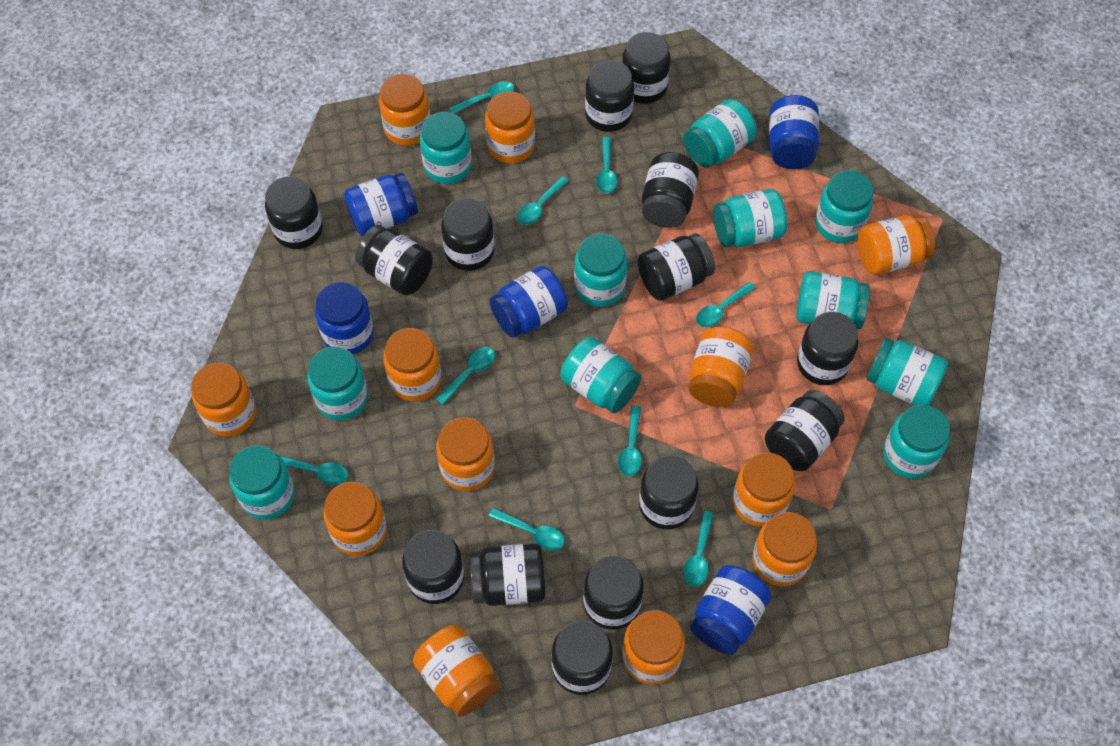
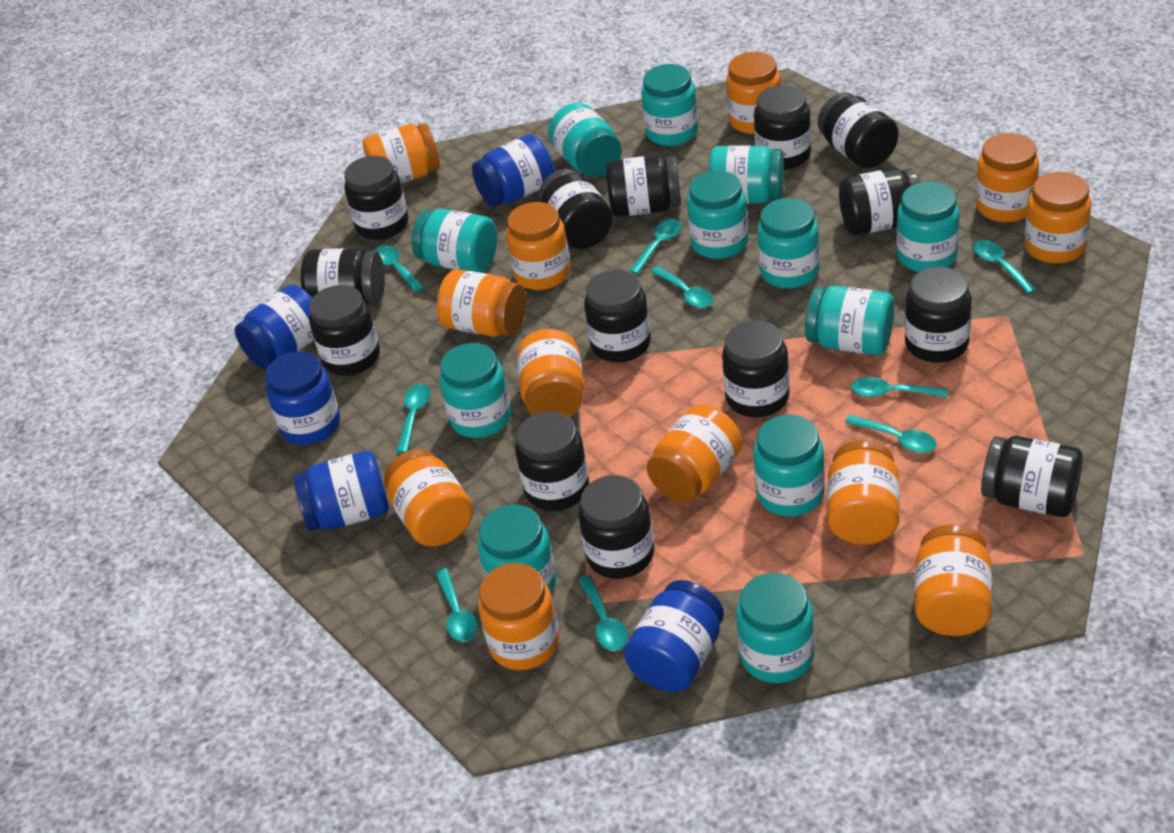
turquoise jar: [229,445,295,520] [307,347,368,420] [420,112,472,184] [561,337,641,413] [574,234,627,307] [683,99,756,168] [713,189,787,247] [796,271,870,329] [815,170,873,243] [866,338,948,405] [883,405,950,479] = 11 -> [411,209,497,273] [440,343,511,438] [478,505,557,593] [548,103,622,178] [641,64,698,146] [687,171,748,259] [709,146,784,204] [736,573,815,683] [753,414,825,517] [757,198,820,289] [805,286,894,355] [896,182,959,272] = 12

